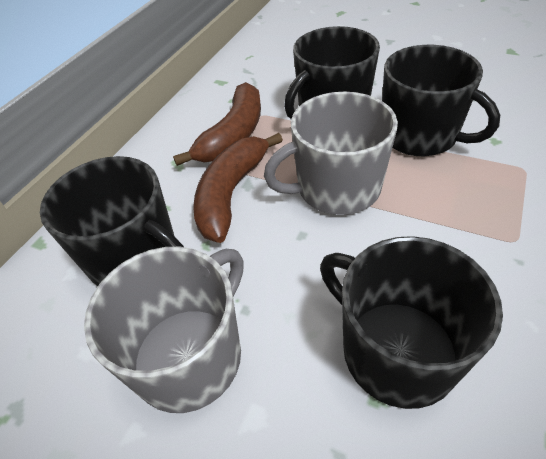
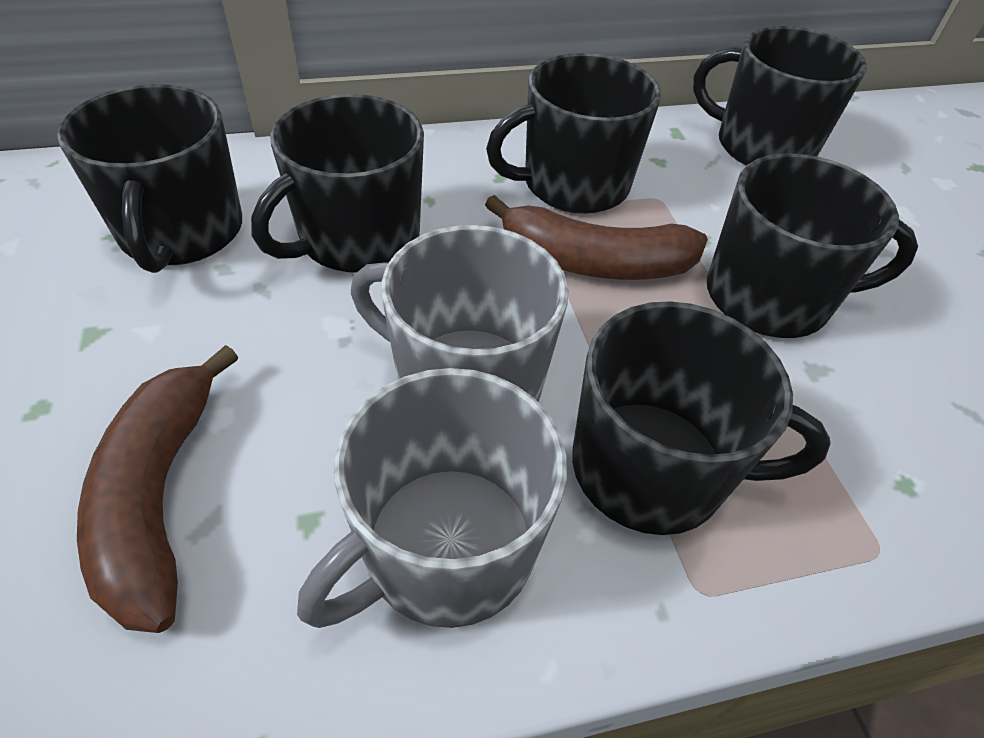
black mug: [40,156,184,286] [284,26,380,119] [320,236,503,409] [382,45,500,156] = 4 -> [57,84,242,273] [251,94,424,273] [486,53,661,214] [572,301,831,535] [693,26,867,166] [707,153,918,338] = 6

